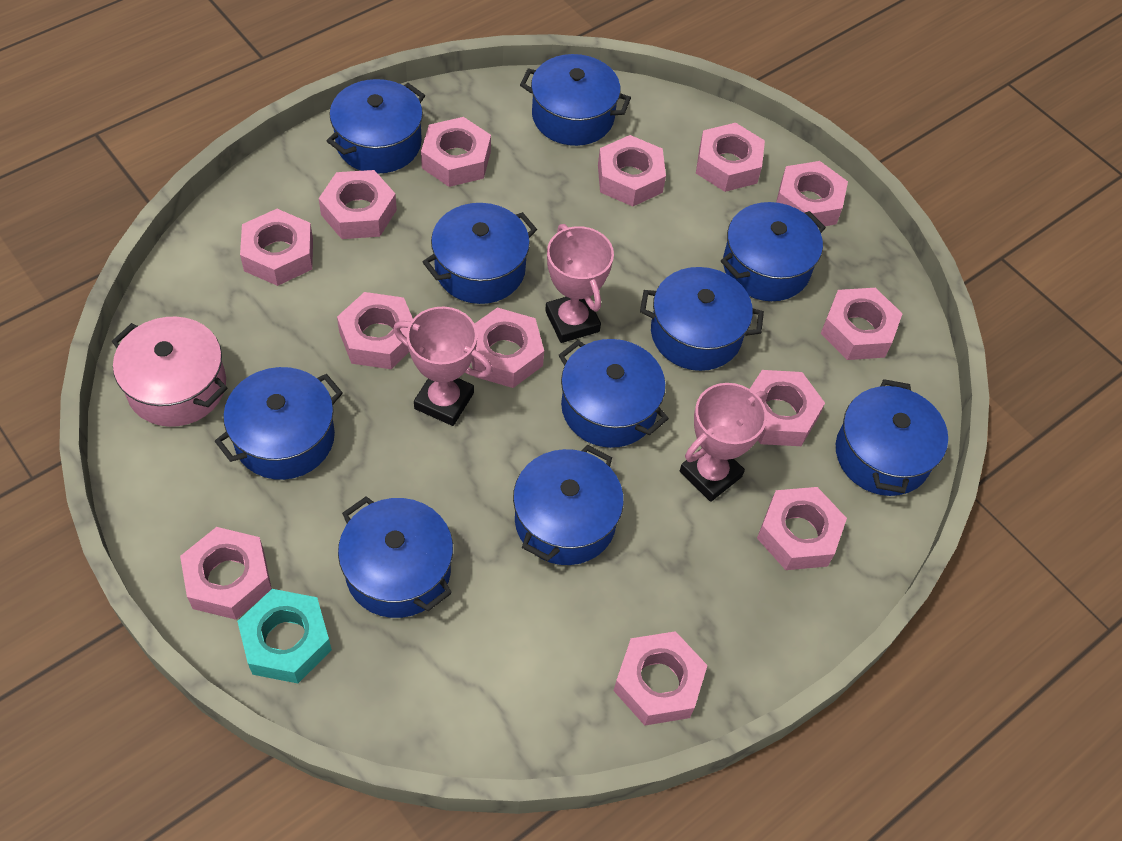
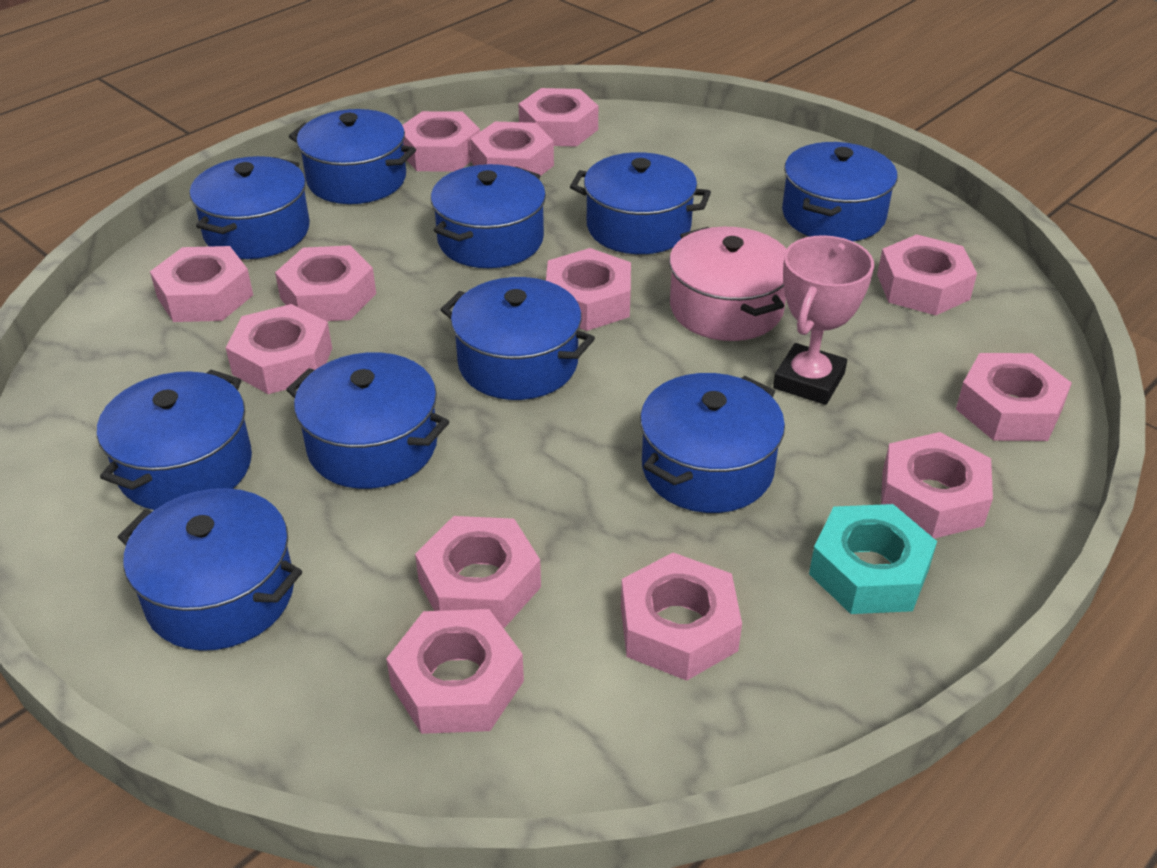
pink trophy: [393,306,492,426] [545,224,614,343] [680,383,767,502] = 3 -> [773,235,874,405] = 1

